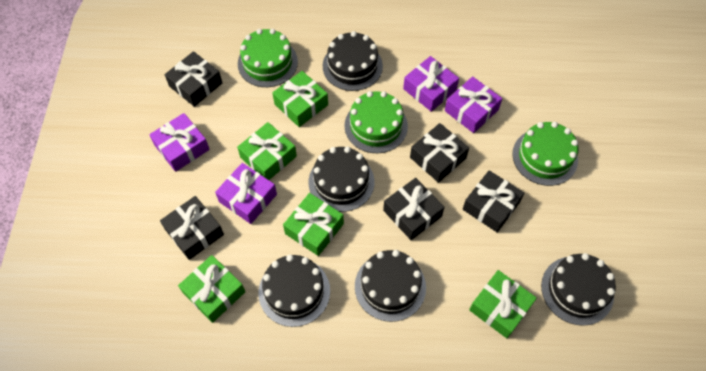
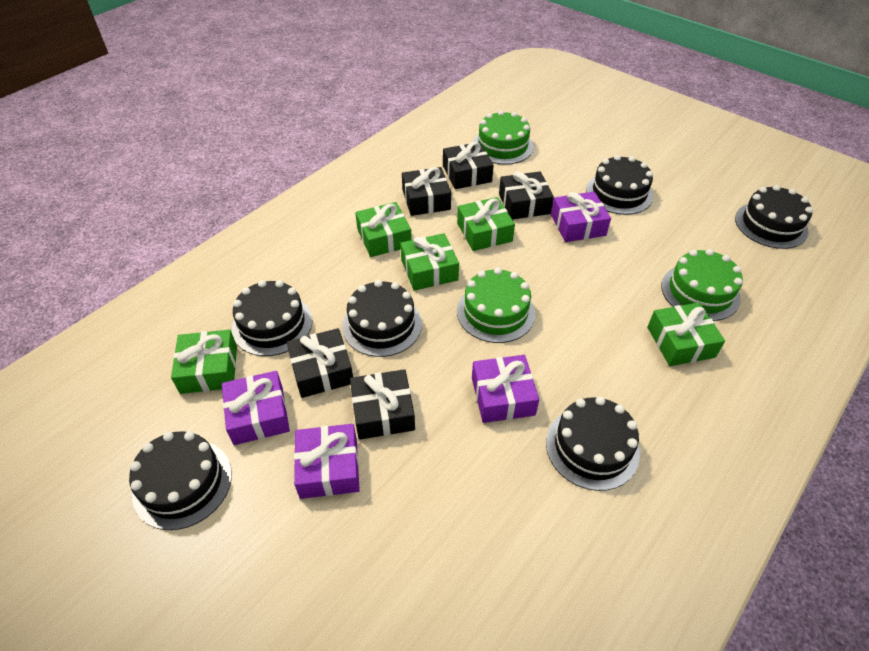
black cake: [259,255,330,327] [308,146,374,212] [323,31,383,91] [355,250,426,322] [541,253,616,326] = 5 -> [129,431,232,530] [232,280,313,356] [342,280,422,357] [546,396,640,491] [586,155,653,215] [735,185,813,249] = 6

